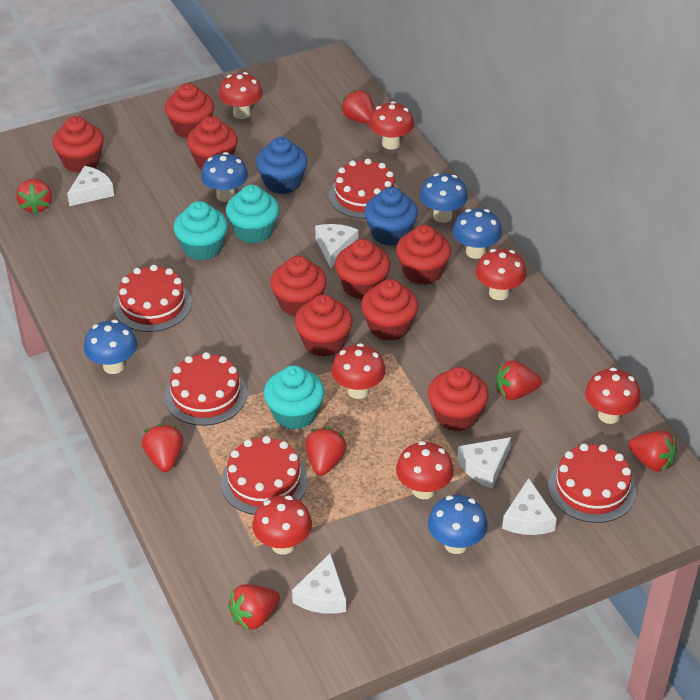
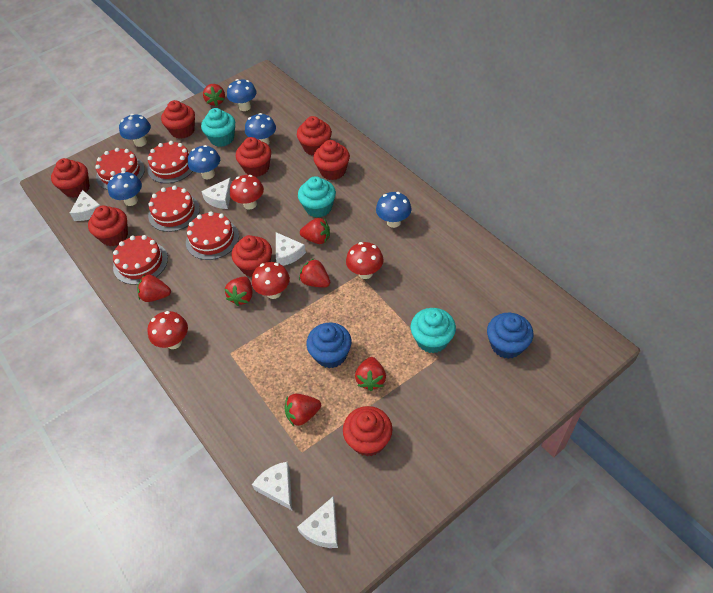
blue mushroom: [84,320,137,374] [201,152,248,202] [420,173,468,223] [428,495,488,554] [453,208,502,259] = 5 -> [108,171,142,206] [119,114,151,147] [188,145,220,179] [227,79,257,111] [245,113,276,145] [376,192,412,228] = 6
red cupcake: [53,116,104,173] [165,83,214,138] [187,116,238,170] [270,256,327,317] [295,295,353,357] [335,239,391,300] [361,279,418,341] [396,225,451,285] [428,367,489,431] = 9 -> [51,158,90,198] [88,206,128,246] [161,100,195,139] [232,235,272,277] [236,137,271,177] [297,116,332,155] [313,140,350,180] [343,406,392,456] = 8
red mushroom: [218,72,263,119] [252,495,312,555] [331,343,386,399] [369,101,414,150] [396,441,454,499] [476,249,526,300] [585,368,641,424] = 7 -> [147,311,188,349] [230,175,264,209] [252,262,290,299] [346,242,384,279] = 4

